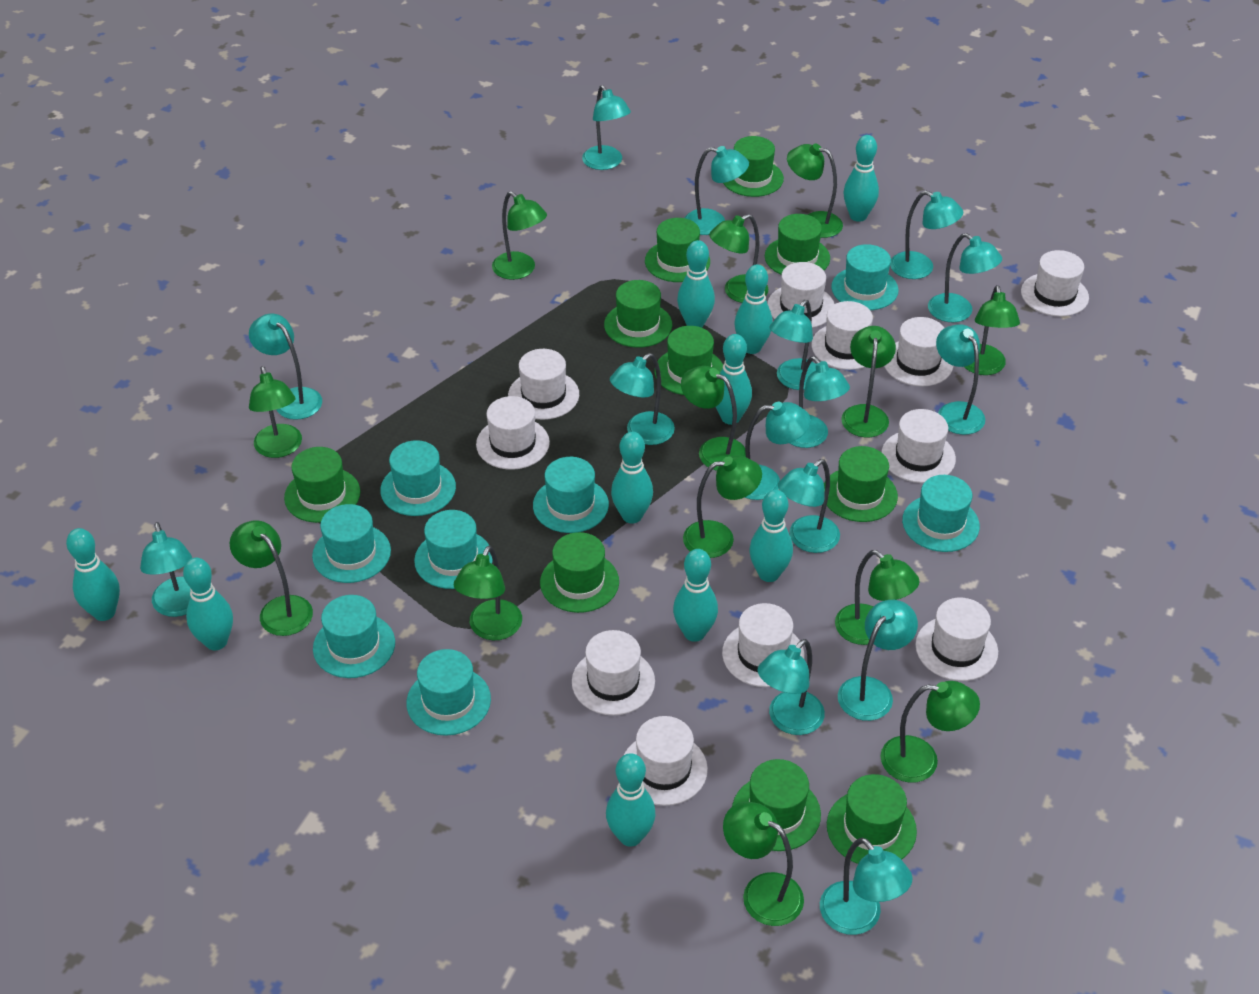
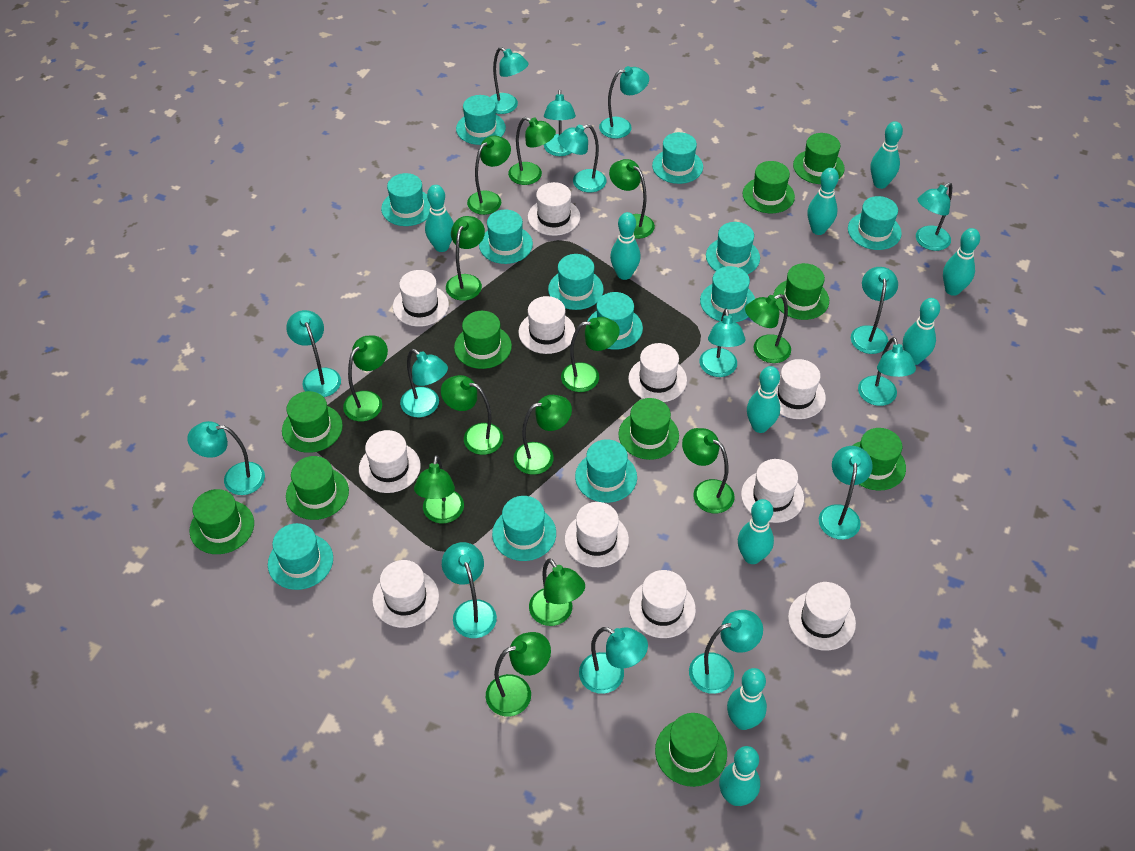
turquoise hat: [312,504,391,583] [313,595,395,678] [380,440,456,516] [406,649,491,736] [414,510,493,589] [533,457,609,533] [831,244,899,310] [902,475,980,552] = 8 -> [268,523,333,590] [381,173,430,226] [456,95,506,145] [479,210,533,264] [492,496,556,561] [548,254,604,310] [575,439,637,503] [586,292,643,350] [652,132,703,184] [700,266,755,322] [706,222,760,274] [848,196,902,250] = 12

